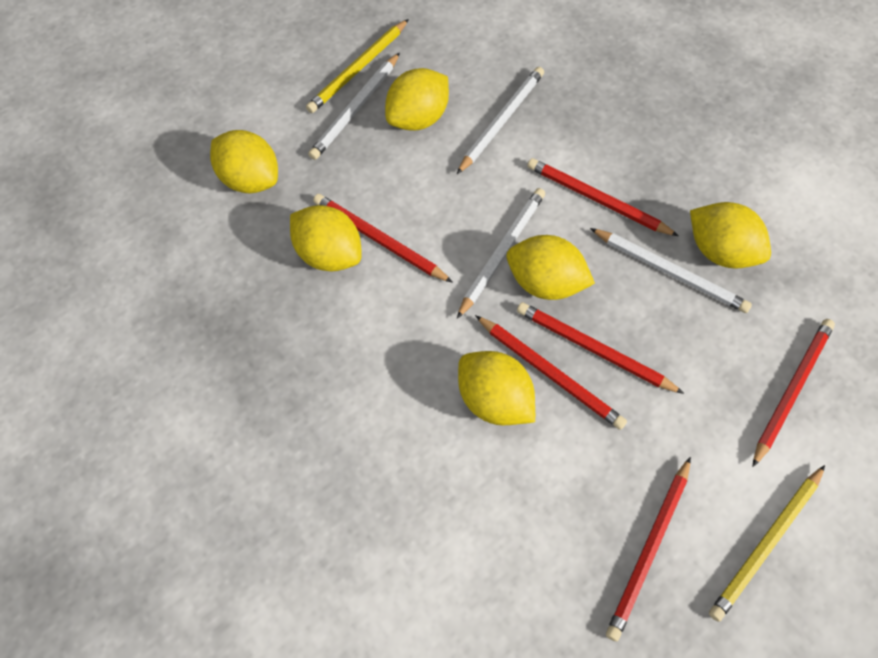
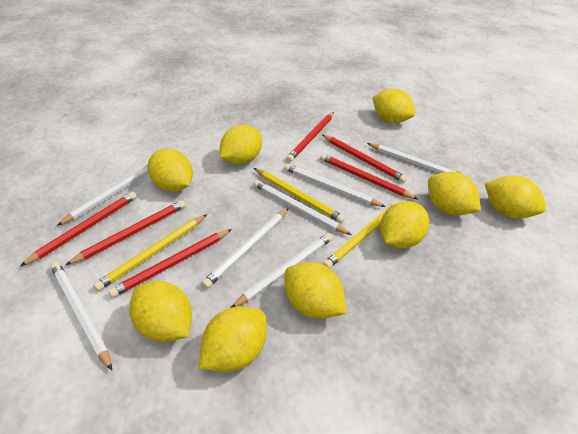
white pencil: [308,52,400,160] [457,67,544,174] [457,188,545,319] [590,228,752,313] = 4 -> [50,261,112,370] [57,165,148,226] [202,208,289,288] [231,233,333,308] [253,180,351,235] [284,163,385,207] [367,143,467,176] = 7
yellow lemon: [210,130,278,193] [290,205,362,271] [385,68,449,131] [458,351,535,425] [507,235,595,300] [690,202,771,269] = 6 -> [129,281,192,342] [147,149,193,192] [199,306,267,372] [220,125,262,165] [284,262,347,319] [372,89,415,123] [380,201,429,249] [428,171,481,215] [485,175,546,219] = 9
yellow pencil: [306,19,409,113] [709,465,825,622] = 2 -> [93,214,207,291] [254,168,345,223] [323,206,391,269] = 3

